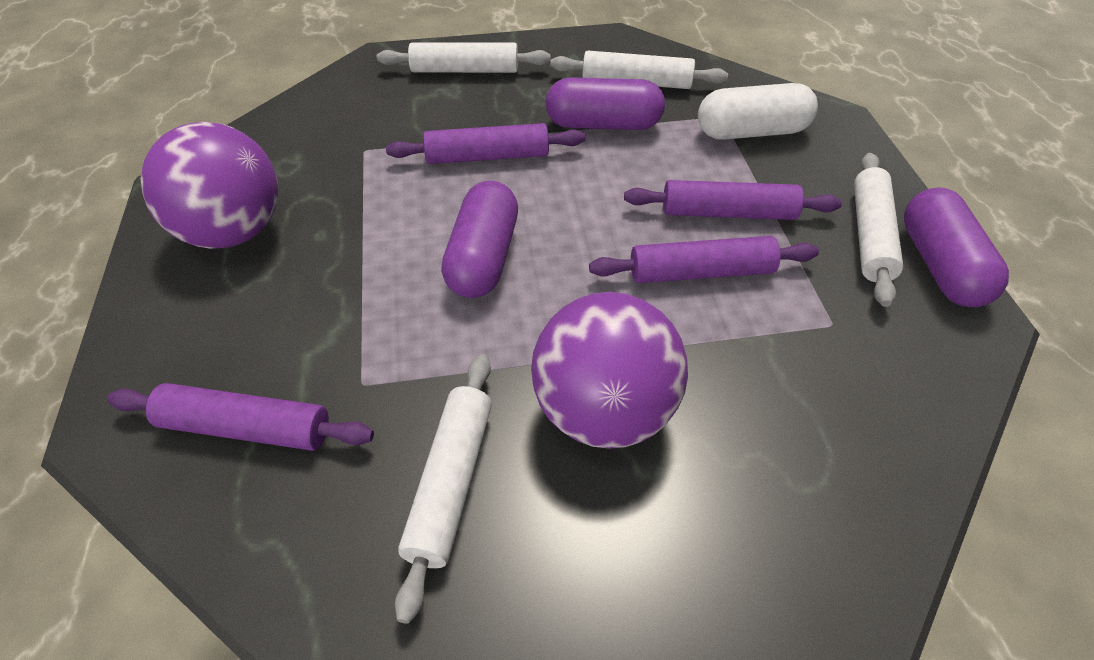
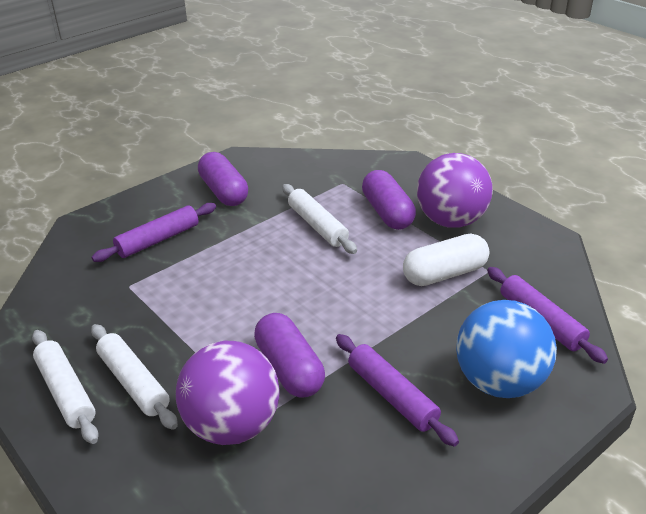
blue ball: none = 0 -> [456,300,557,398] = 1
purple rolling pin: [107,383,374,451] [386,123,585,164] [589,236,819,283] [624,180,842,220] = 4 -> [92,203,216,262] [336,334,459,446] [487,267,608,364] = 3
white rolling pin: [377,42,550,73] [395,354,492,624] [550,51,728,89] [854,153,903,307] = 4 -> [32,330,99,444] [91,324,178,430] [282,184,357,254] = 3

